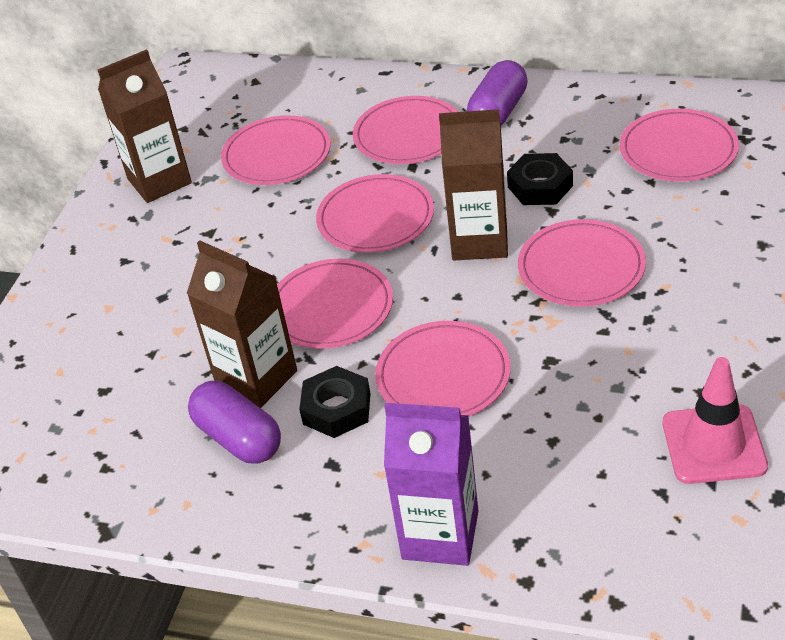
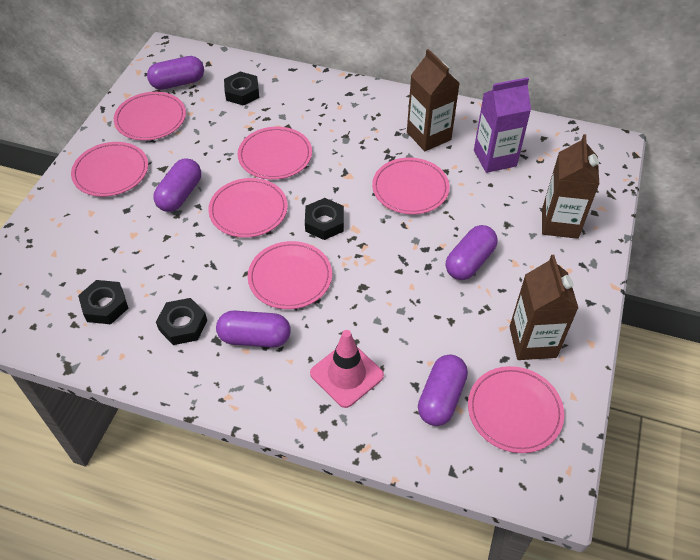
black nut: [299,366,370,438] [507,153,573,205] = 2 -> [78,280,128,324] [156,298,207,345] [224,72,259,106] [305,198,344,240] = 4
purple capsule: [188,381,281,464] [467,60,528,125] = 2 -> [147,56,204,90] [153,158,201,212] [216,311,291,348] [418,354,468,426] [446,225,498,280] = 5

